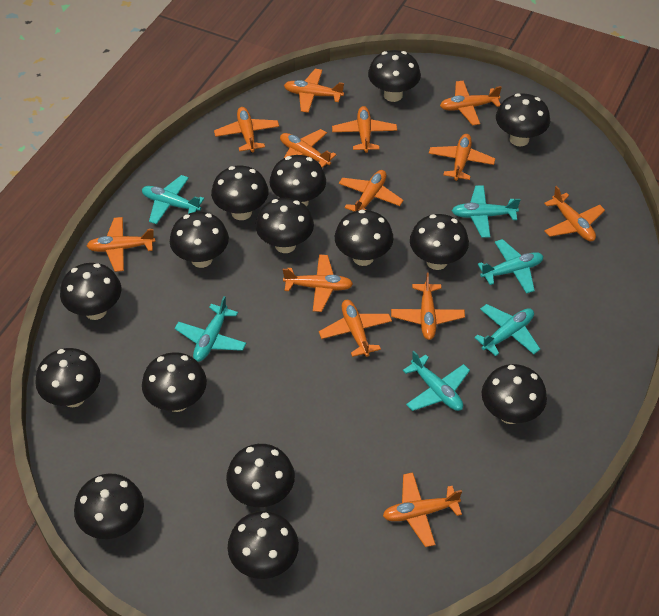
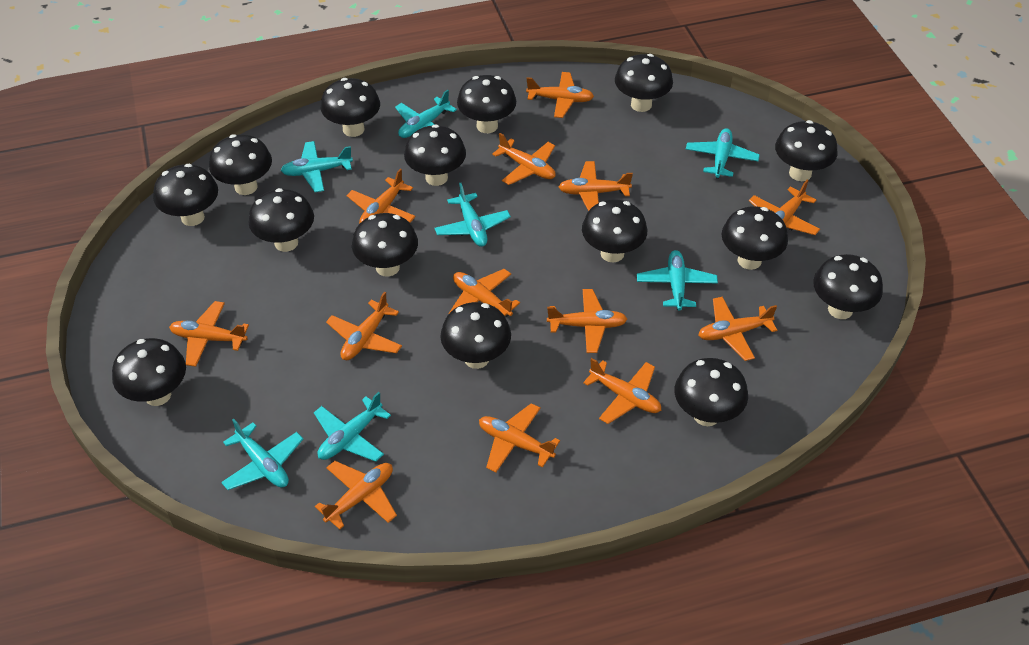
turquoise plane: [142,175,204,224] [174,296,246,362] [403,351,470,411] [452,186,520,238] [474,304,540,356] [477,239,543,294] = 6 -> [221,419,303,490] [281,141,353,192] [314,392,391,462] [395,90,457,138] [434,183,511,247] [637,250,718,311] [686,128,760,179] = 7

